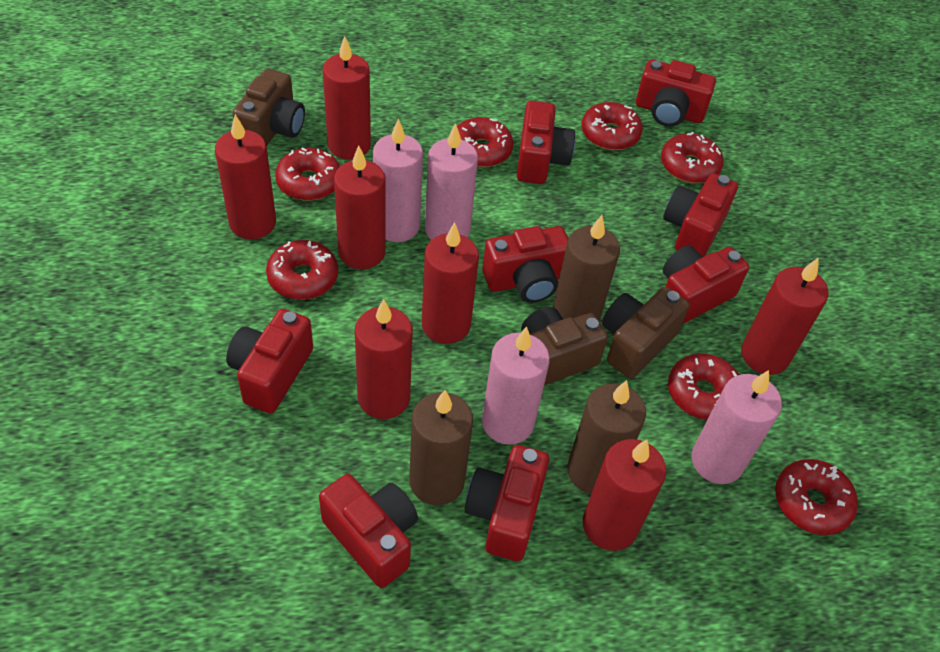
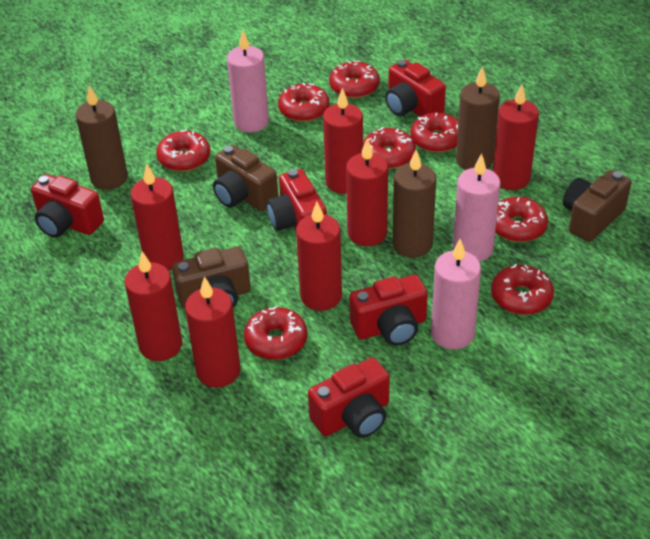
pink candle: [373,118,423,242] [425,123,478,240] [482,327,550,445] [692,370,782,484] = 4 -> [227,30,269,132] [431,239,481,350] [453,153,501,262] = 3
red camera: [226,309,313,413] [319,474,418,588] [465,445,549,561] [482,226,569,303] [517,101,575,184] [636,60,716,127] [663,173,738,257] [663,246,749,324] = 8 -> [31,174,104,238] [267,169,327,231] [308,357,390,438] [349,275,428,346] [385,60,446,117] = 5
red donut: [266,240,338,300] [275,148,340,201] [457,117,513,167] [582,102,643,150] [661,132,724,183] [668,353,739,420] [775,459,858,535] = 7 -> [156,129,210,172] [244,306,307,360] [278,83,329,122] [329,60,380,98] [363,127,416,169] [410,112,459,153] [491,264,554,315] [495,197,548,242] = 8

